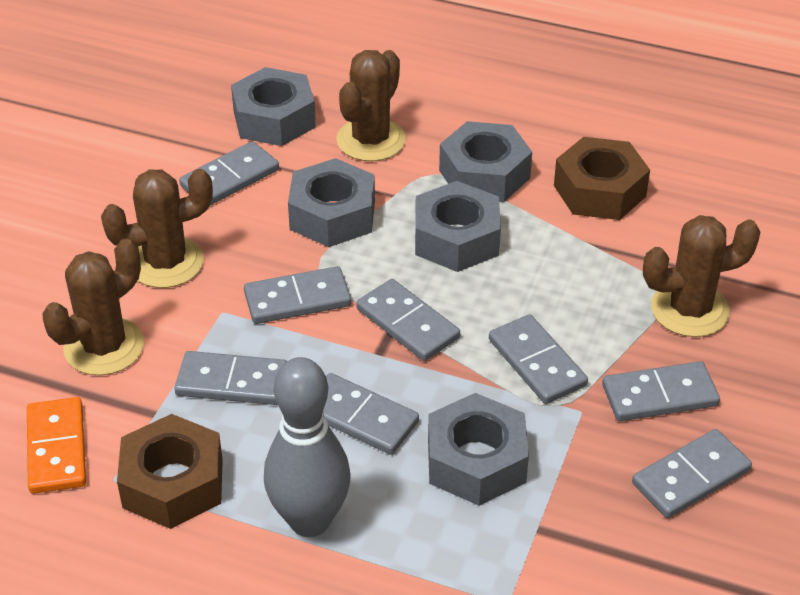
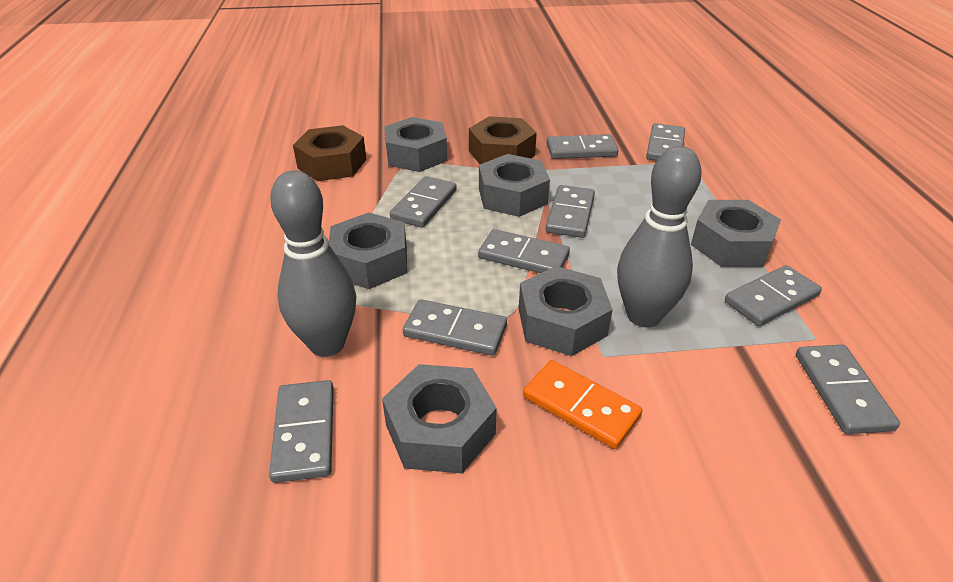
brown cactus: [42,239,144,375] [101,169,213,288] [336,50,406,161] [643,215,761,337] = 4 -> none = 0
grey bowling pin: [264,357,351,537] = 1 -> [270,170,356,357] [617,146,702,327] = 2
grey domino: [174,351,287,405] [179,141,279,205] [244,266,351,324] [323,373,419,455] [356,279,460,361] [489,314,588,404] [602,361,720,421] [632,429,752,518] = 8 -> [269,380,334,483] [390,176,457,228] [403,299,507,356] [478,229,570,273] [546,185,595,238] [547,134,619,159] [646,123,685,161] [725,265,822,326] [796,345,900,434] = 9
grey nut: [231,67,316,146] [288,158,375,247] [415,181,501,272] [428,393,529,506] [439,121,532,202] = 5 -> [329,212,407,289] [382,364,497,473] [384,117,447,172] [479,154,550,217] [519,266,613,356] [691,200,781,267] = 6

